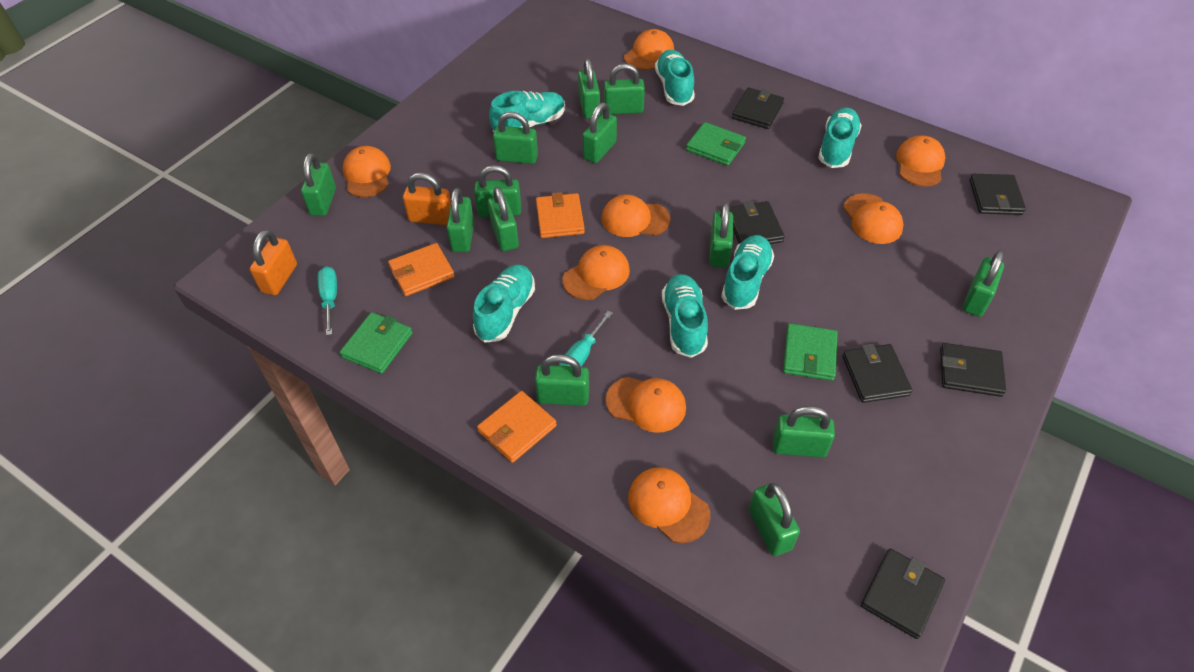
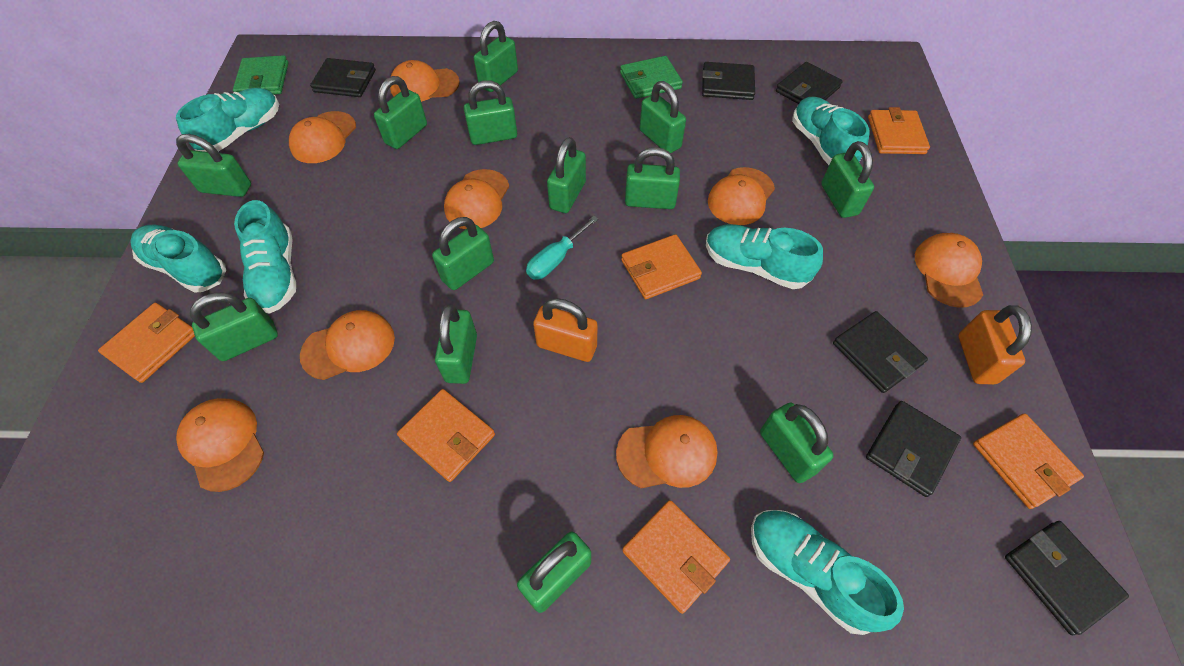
green wallet: [340,312,413,374] [686,122,746,166] [783,323,838,381] = 3 -> [233,55,288,95] [620,56,683,99] = 2
orange wallet: [388,243,455,296] [477,391,557,463] [536,192,585,238] = 3 -> [98,303,195,383] [397,389,495,482] [621,234,702,299] [622,500,730,614] [868,107,930,154] [973,413,1084,509] = 6
turquoise screwdriver: [318,266,337,336] [559,311,613,367] = 2 -> [526,216,598,280] = 1

